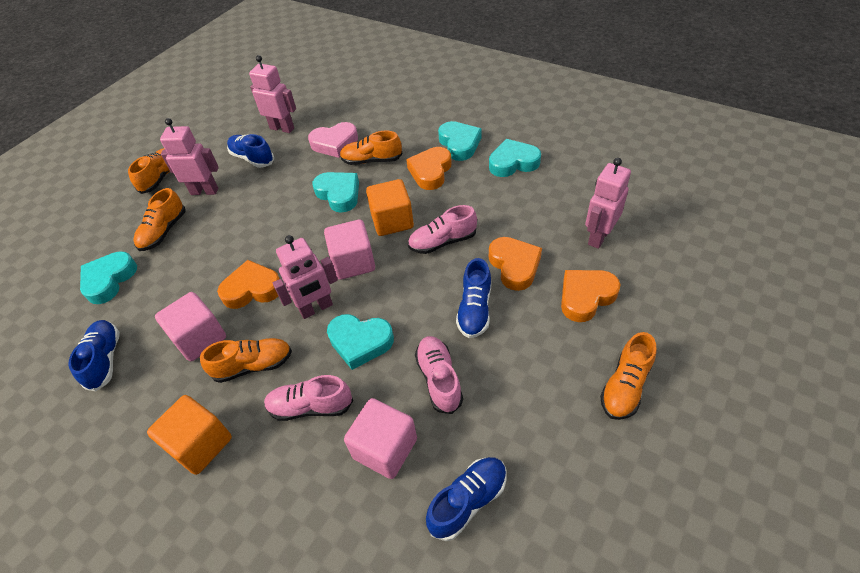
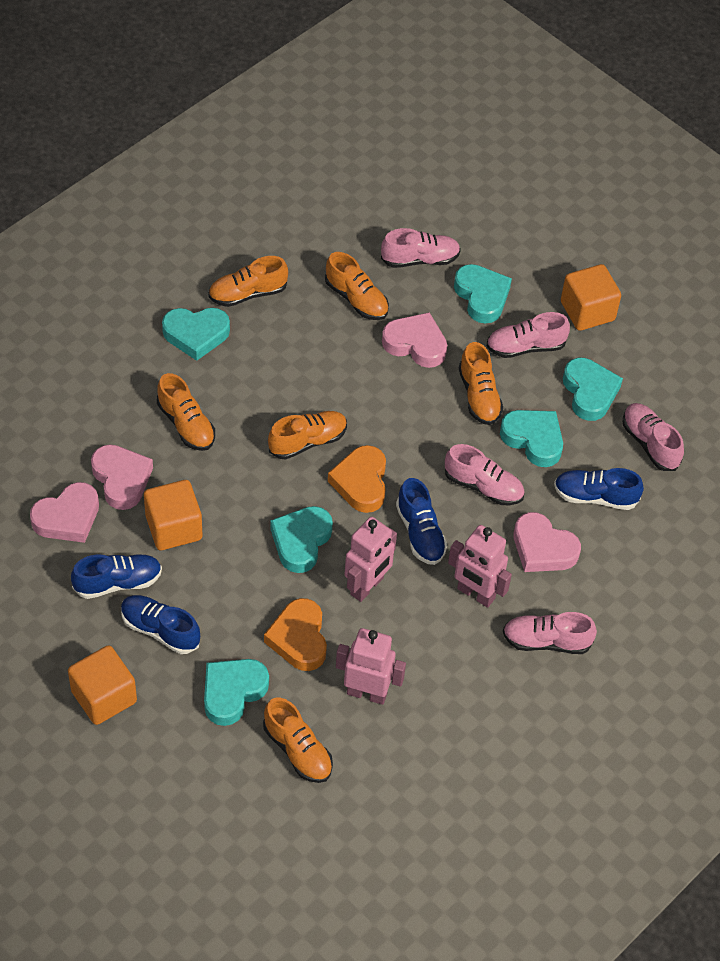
orange cube: [147,395,232,475] [366,179,414,236] = 2 -> [68,645,137,725] [144,480,202,550] [561,264,621,331] = 3
orange heart: [217,260,280,309] [406,147,452,190] [489,237,542,291] [561,270,620,322] = 4 -> [264,598,327,671] [328,445,386,513] = 2
orange shoe: [128,148,170,194] [133,188,186,251] [200,338,292,383] [340,131,403,165] [600,332,656,420] = 5 -> [157,373,215,451] [208,256,288,307] [263,698,333,783] [268,411,347,460] [325,252,389,320] [459,342,503,425] = 6
pink cube: [155,292,226,361] [324,219,375,280] [344,398,417,479] = 3 -> none = 0
pink heart: [308,122,358,158] = 1 -> [30,482,99,543] [91,444,153,510] [382,312,447,368] [514,512,581,572] = 4
pink robot: [160,118,219,195] [249,55,296,133] [273,235,338,319] [585,158,631,249] = 4 -> [336,628,406,705] [345,517,397,602] [448,525,512,608] = 3
pink shoe: [264,375,353,421] [408,205,477,254] [415,336,463,414] = 3 -> [381,228,461,268] [445,444,525,505] [486,312,570,358] [503,612,597,654] [623,403,684,471] = 5
turquoise heart: [80,251,137,304] [312,172,359,213] [327,314,394,370] [438,121,482,161] [489,139,541,177] = 5 -> [162,308,230,361] [204,659,269,726] [270,506,333,573] [454,264,512,323] [500,410,563,467] [563,358,623,421] = 6

